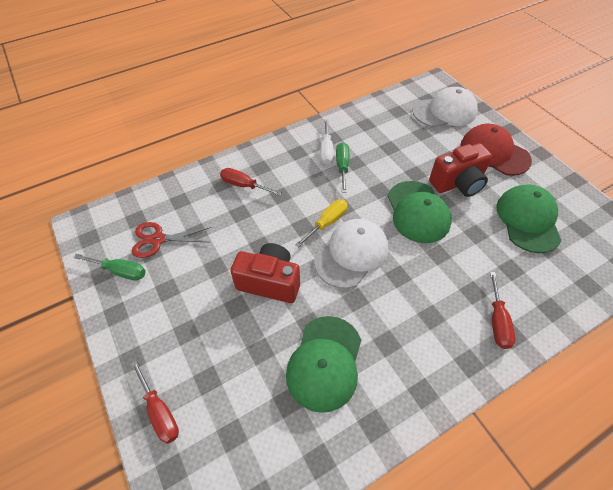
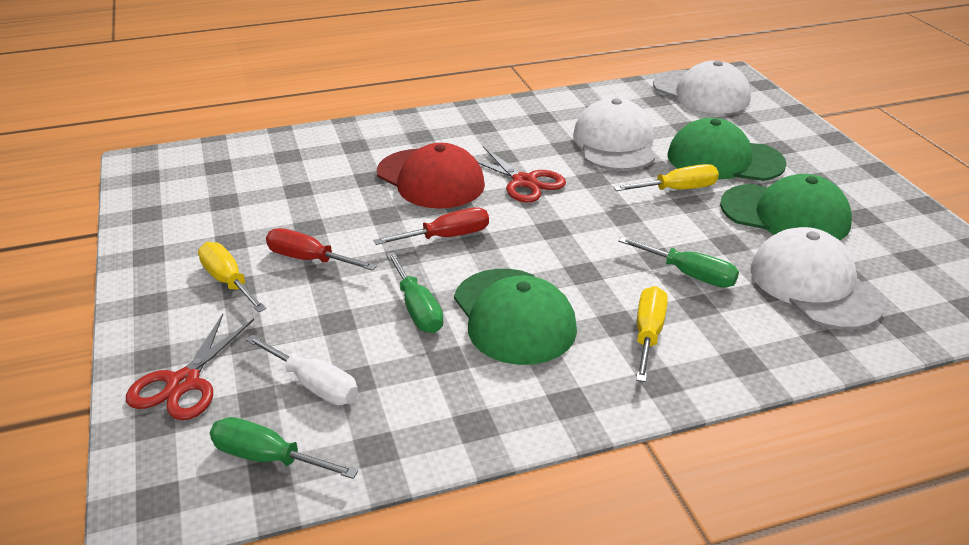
green screwdriver: [74,254,146,281] [336,142,349,193] = 2 -> [210,417,358,479] [386,252,443,333] [618,237,739,288] = 3
red camera: [230,243,300,303] [429,143,492,197] = 2 -> none = 0
red scissors: [132,222,211,258] = 1 -> [126,314,254,420] [477,146,566,203] = 2
red screwdriver: [131,360,179,444] [220,168,282,196] [490,272,516,349] = 3 -> [266,228,377,270] [374,208,489,245] = 2
white cap: [314,219,389,289] [412,87,478,127] = 2 -> [573,98,655,171] [653,61,751,114] [751,227,885,330] = 3
yellow screwdriver: [295,200,348,247] = 1 -> [198,242,266,312] [613,164,719,191] [636,286,668,382] = 3

